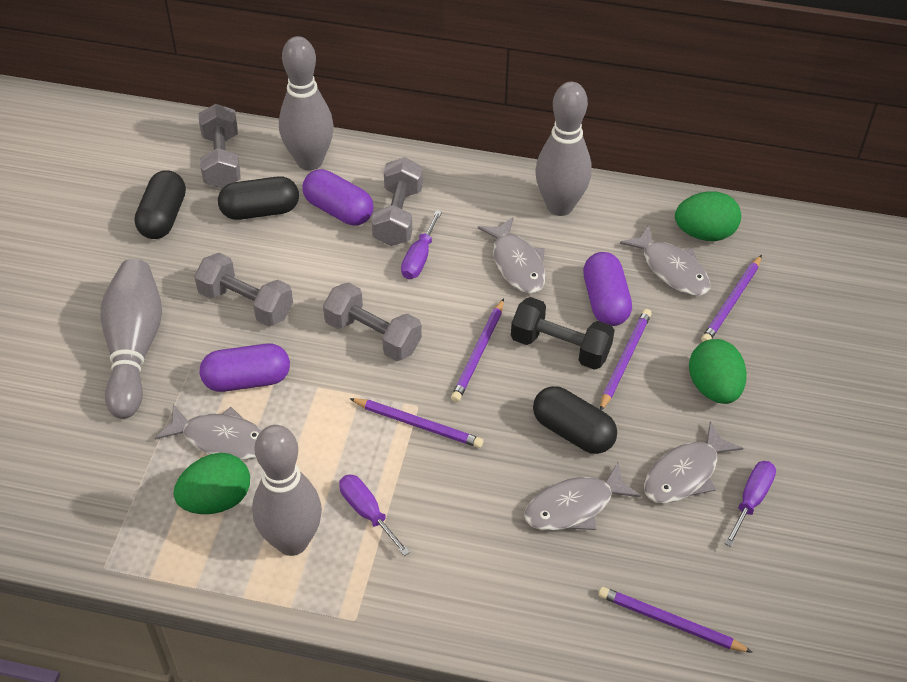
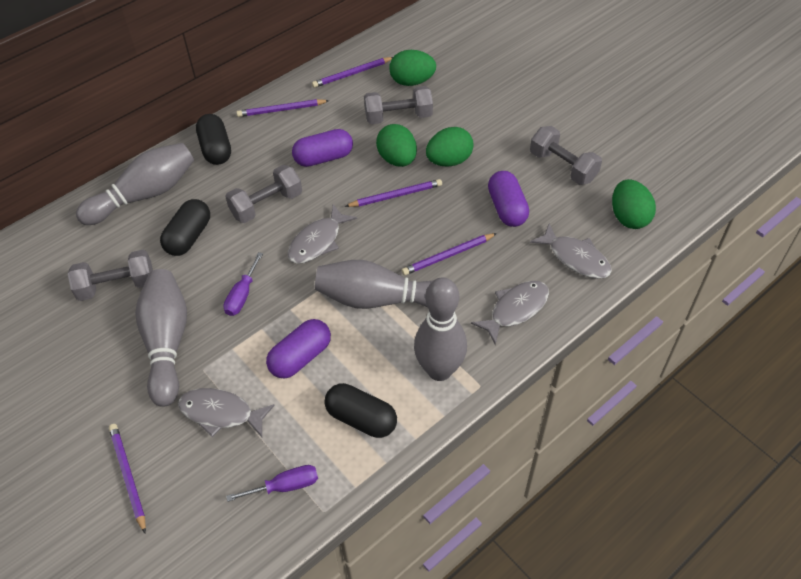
black dumbbell: [511,297,615,370] = 1 -> none = 0
green egg: [173,453,250,514] [675,191,741,241] [689,339,747,404] = 3 -> [376,124,417,167] [389,50,436,86] [426,127,474,166] [612,179,656,229] = 4
grey fish: [155,404,262,460] [478,217,546,294] [524,462,641,531] [620,224,710,296] [644,421,744,503] = 5 -> [178,388,275,437] [288,204,357,264] [471,281,549,345] [530,223,612,279] = 4
purple screwdriver: [339,474,410,556] [401,210,442,279] [724,461,776,547] = 3 -> [224,252,263,316] [226,465,318,502] = 2

